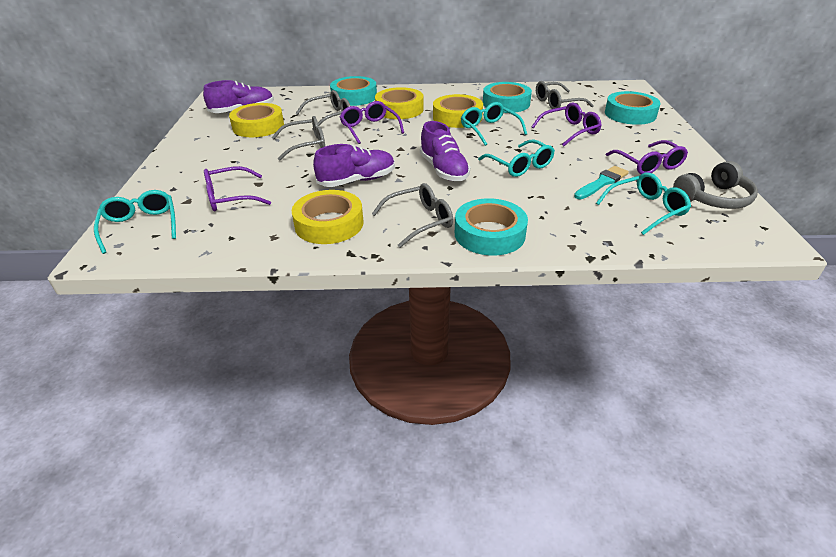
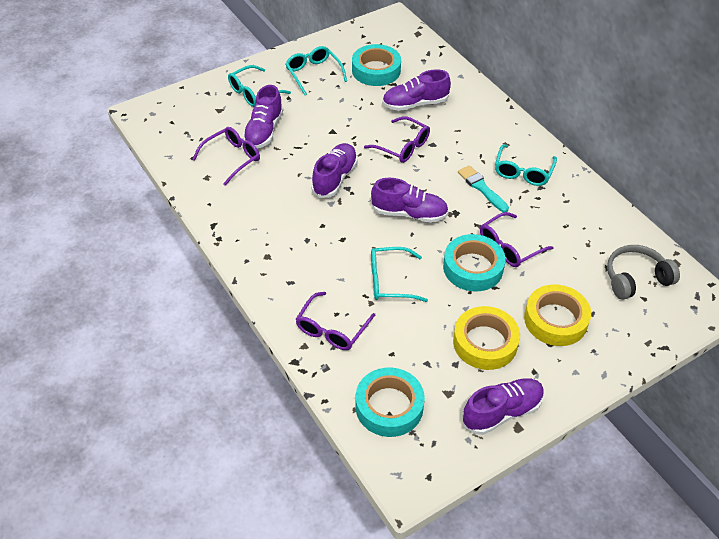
grey glasses: [272,116,325,160] [296,90,350,129] [372,183,453,248] [536,81,594,109] = 4 -> none = 0
purple shoe: [203,80,274,113] [313,144,395,187] [420,121,470,181] = 3 -> [243,85,284,149] [311,143,358,198] [371,178,449,223] [382,69,451,111] [462,378,544,435] = 5
turquoise tape: [330,76,377,106] [455,198,528,256] [483,82,532,113] [605,91,660,125] = 4 -> [352,44,401,86] [356,368,425,437] [443,234,506,292] = 3
yellow tape: [229,103,284,137] [292,190,363,244] [375,87,424,119] [433,94,483,128] = 4 -> [453,306,520,370] [524,285,591,346] = 2

